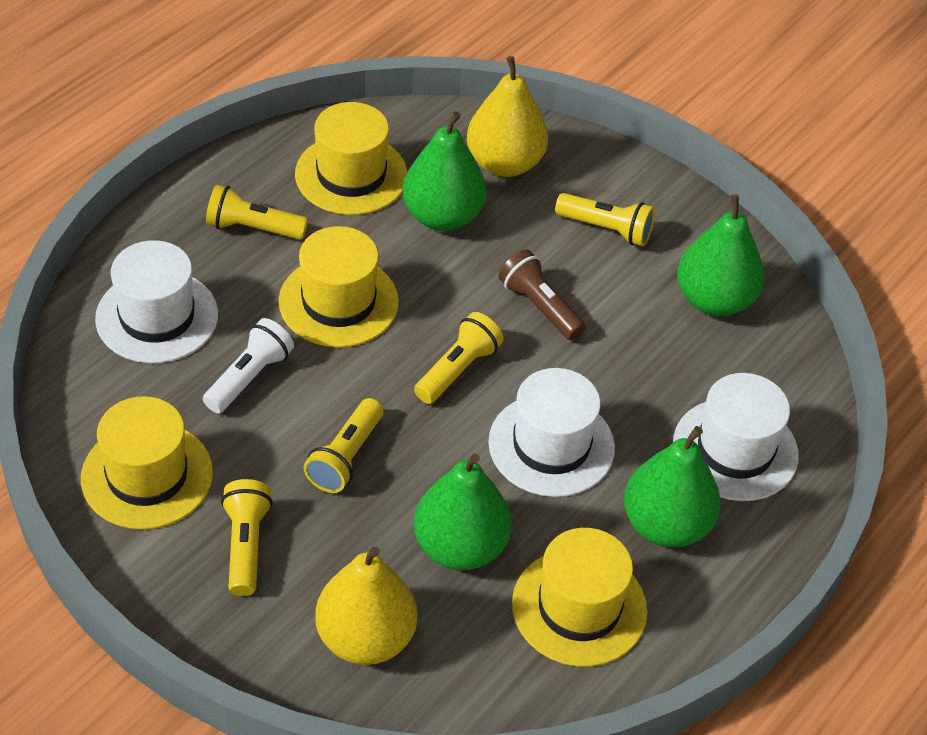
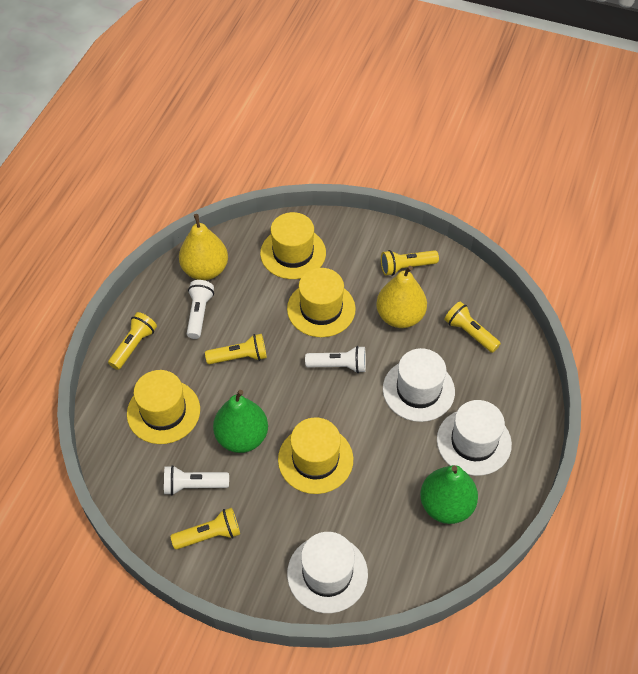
brown flashlight: [499,250,586,340] = 1 -> none = 0
green pear: [403,111,486,231] [414,454,512,570] [624,426,721,547] [677,194,765,316] = 4 -> [213,390,268,453] [420,465,478,524] = 2
white flashlight: [203,318,294,413] = 1 -> [164,465,229,495] [187,280,214,339] [305,346,366,373] = 3

